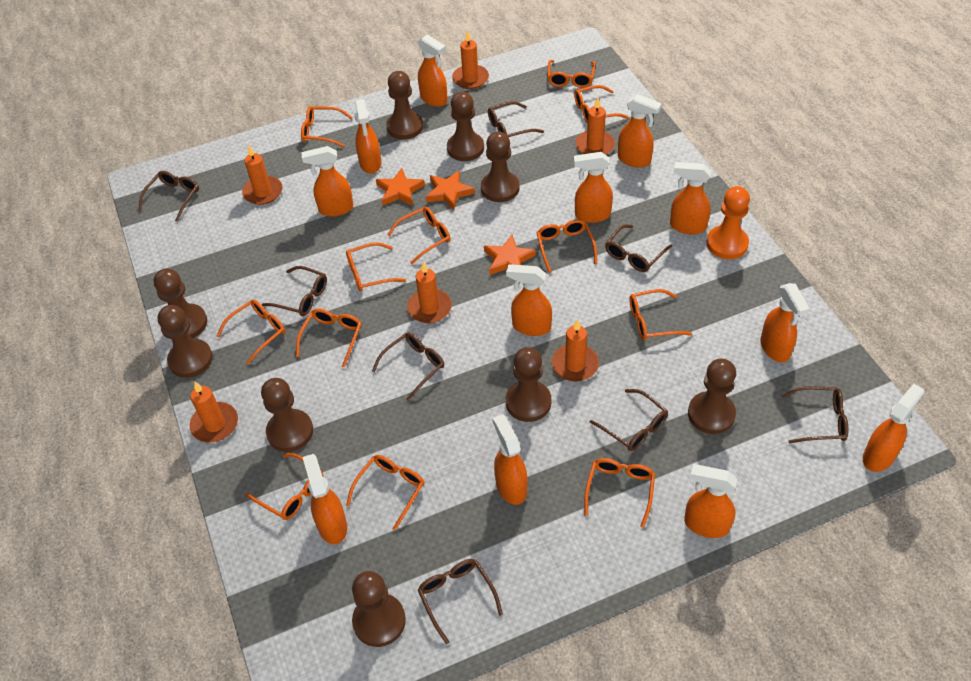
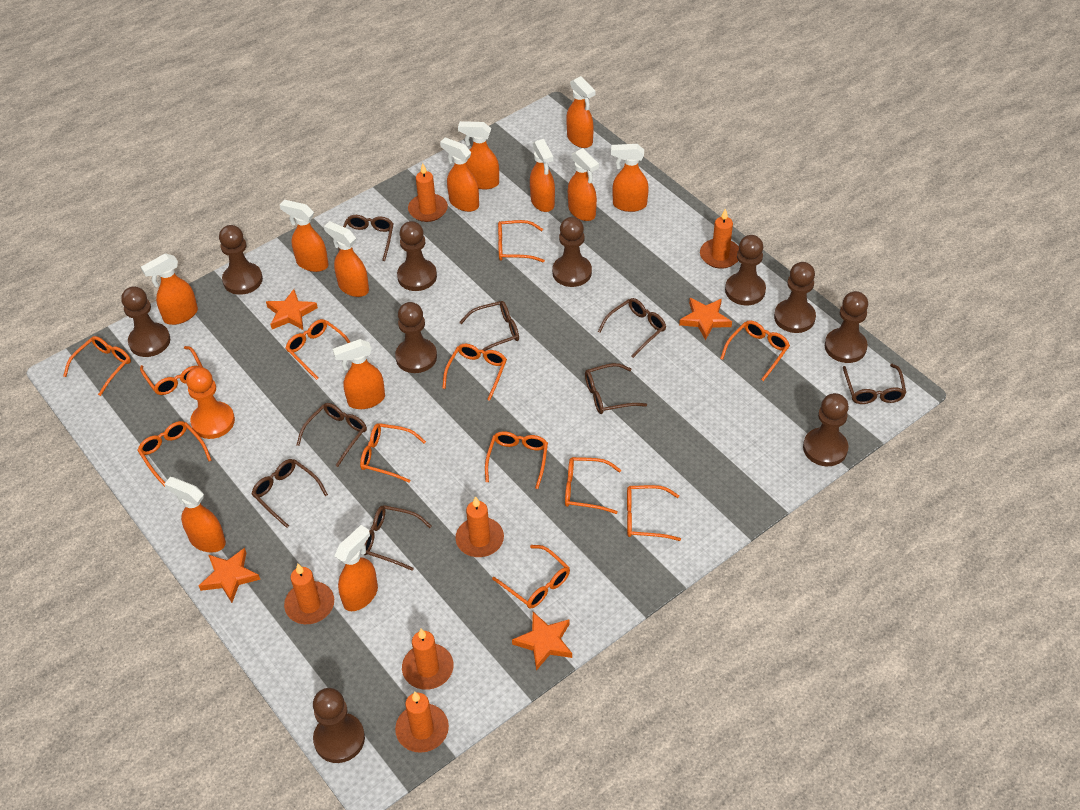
brown pawn: [154,268,207,338] [158,305,213,378] [261,378,313,452] [352,571,406,647] [386,71,423,139] [447,92,484,161] [481,131,520,202] [506,347,551,422] [688,359,736,434] = 9 -> [121,287,170,357] [219,225,263,295] [313,688,365,763] [395,302,437,373] [397,221,437,291] [552,217,592,287] [725,235,766,305] [774,262,816,333] [803,393,849,466] [825,291,868,363] = 10
orange star: [376,168,425,206] [426,170,475,210] [484,235,536,275] = 3 -> [199,548,260,603] [266,289,318,330] [512,612,572,671] [679,298,732,340] = 4

